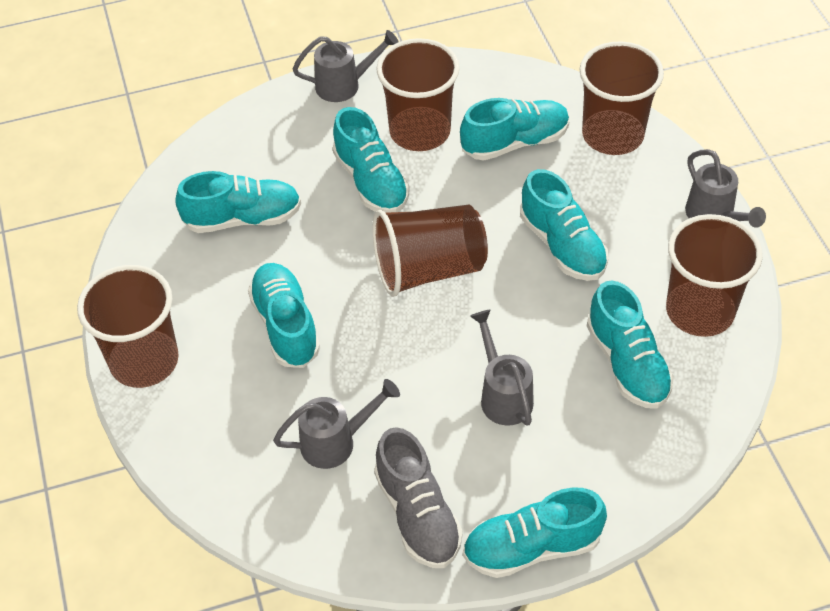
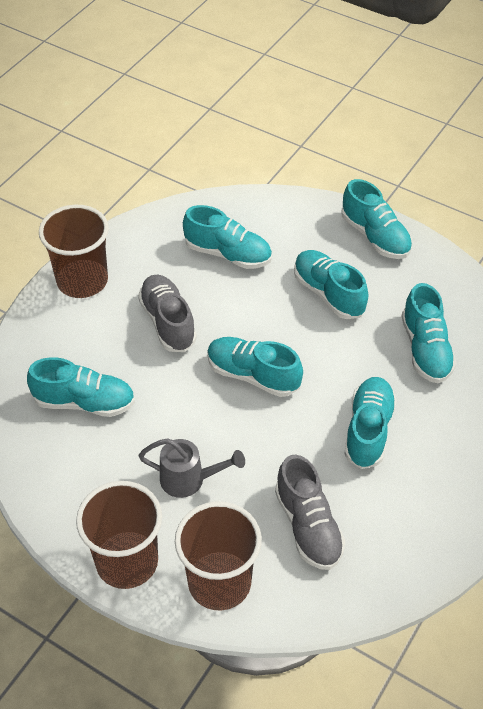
brown cup: [77,265,179,388] [373,205,488,297] [376,38,460,151] [579,41,664,155] [666,214,763,337] = 5 -> [39,205,109,298] [76,481,162,589] [175,501,262,610] = 3
grey shoe: [374,427,463,568] = 1 -> [138,275,197,352] [275,455,346,570] = 2
grey watering can: [273,379,400,469] [293,30,398,102] [470,310,534,426] [685,149,766,228] = 4 -> [138,438,245,498] = 1

